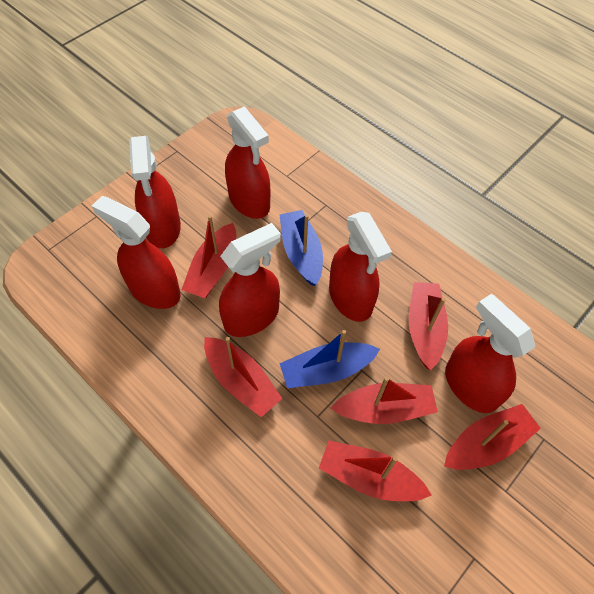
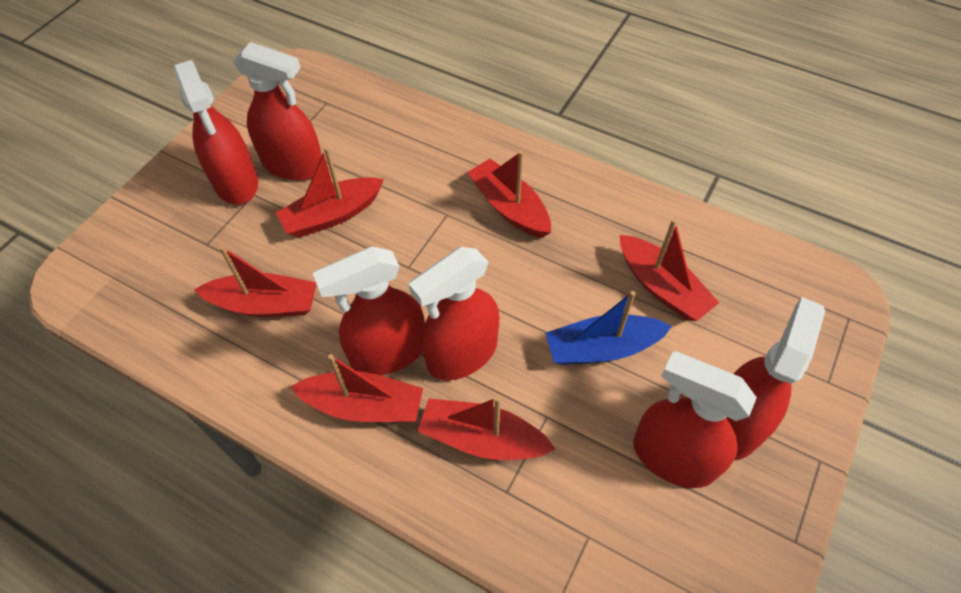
blue boat: [279,210,323,286] [279,330,380,388] = 2 -> [546,291,672,365] = 1

